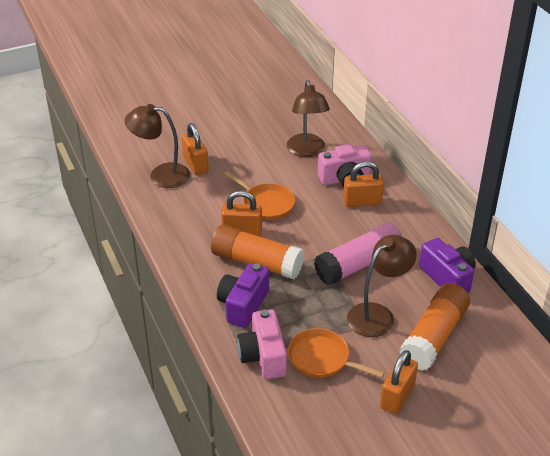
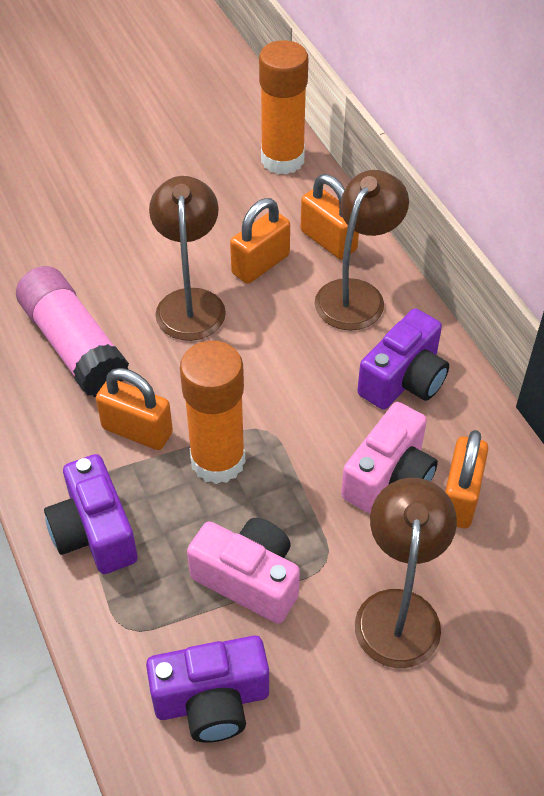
orange pan: [224,171,295,220] [288,328,385,378] = 2 -> none = 0
purple camera: [217,263,269,328] [419,238,476,293] = 2 -> [44,454,138,574] [146,636,269,743] [357,309,449,410] = 3

